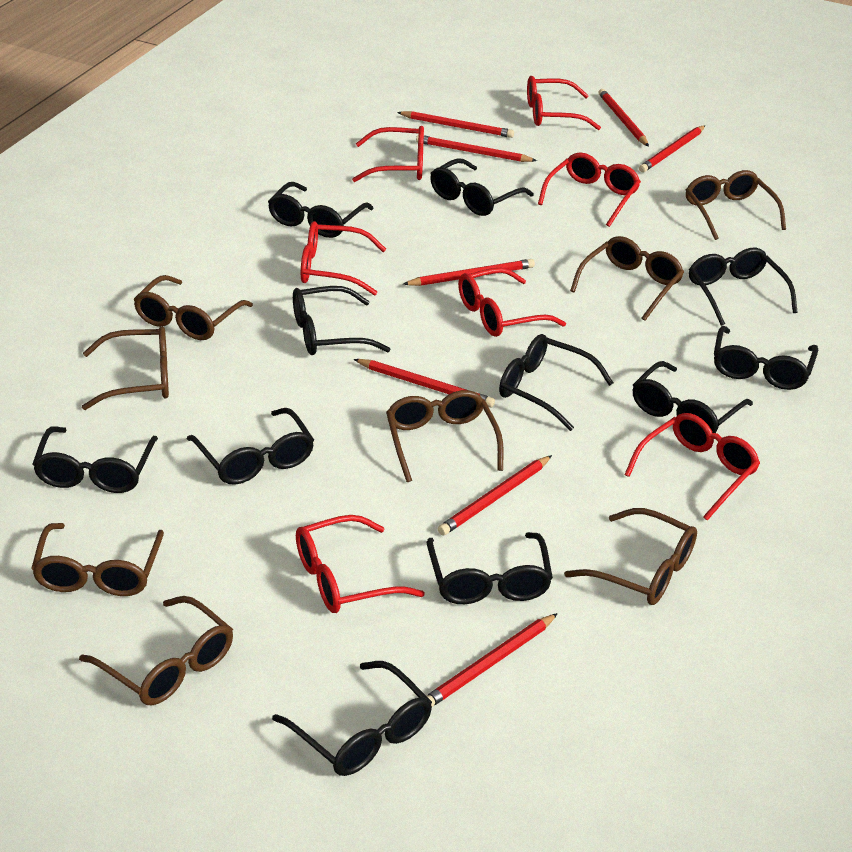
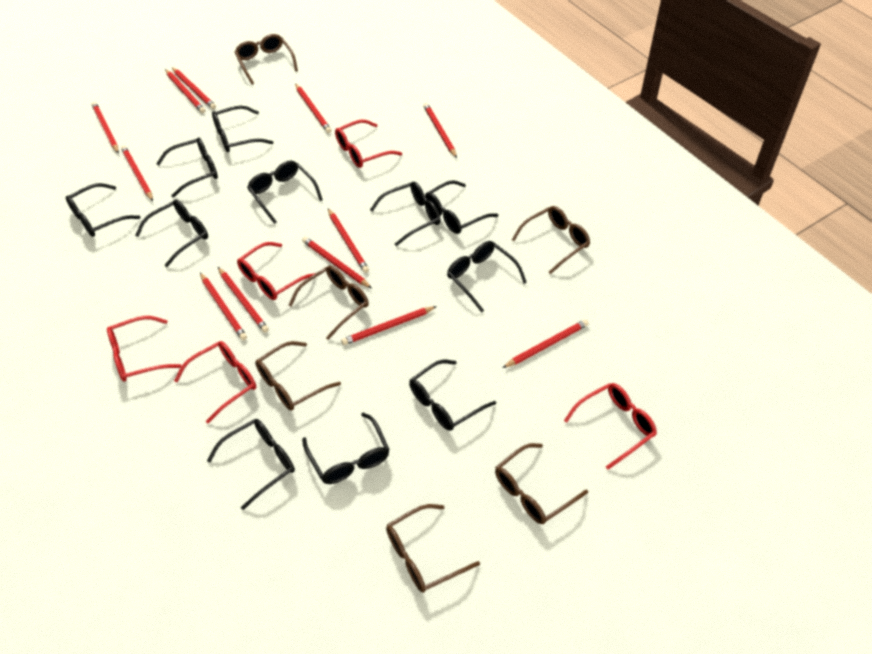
brown glasses: [31,523,164,596] [79,596,233,705] [82,327,169,410] [133,275,253,340] [386,390,504,482] [564,508,697,605] [570,236,684,321] [686,170,786,240] = 8 -> [235,34,298,85] [255,341,341,410] [289,266,369,340] [386,504,480,592] [495,443,588,524] [512,206,590,274] = 6
red glasses: [296,515,425,613] [301,221,386,296] [352,126,424,182] [458,268,566,337] [527,76,601,130] [538,152,641,227] [624,413,760,521] = 7 -> [107,316,182,382] [174,341,256,423] [237,242,315,300] [335,120,402,168] [564,383,657,470] = 5
red pencil: [354,359,495,408] [397,111,514,138] [403,259,535,286] [416,135,537,162] [427,613,558,707] [438,455,552,536] [598,89,649,147] [639,125,705,172] = 8 -> [91,102,119,153] [121,145,153,201] [165,69,205,113] [172,67,216,109] [200,273,247,340] [218,267,269,333] [295,83,331,133] [302,237,372,288] [328,208,369,273] [341,306,437,345] [423,103,457,158] [502,319,589,368] = 12

